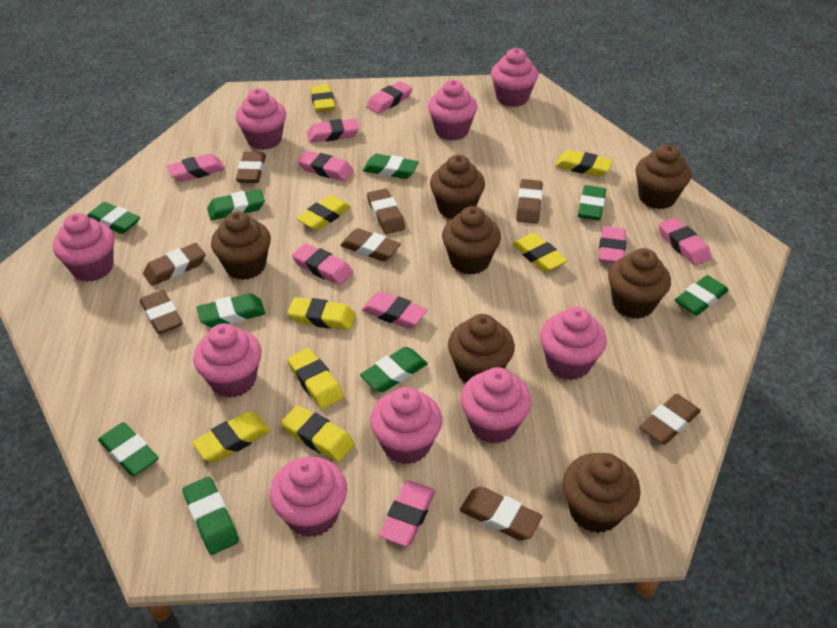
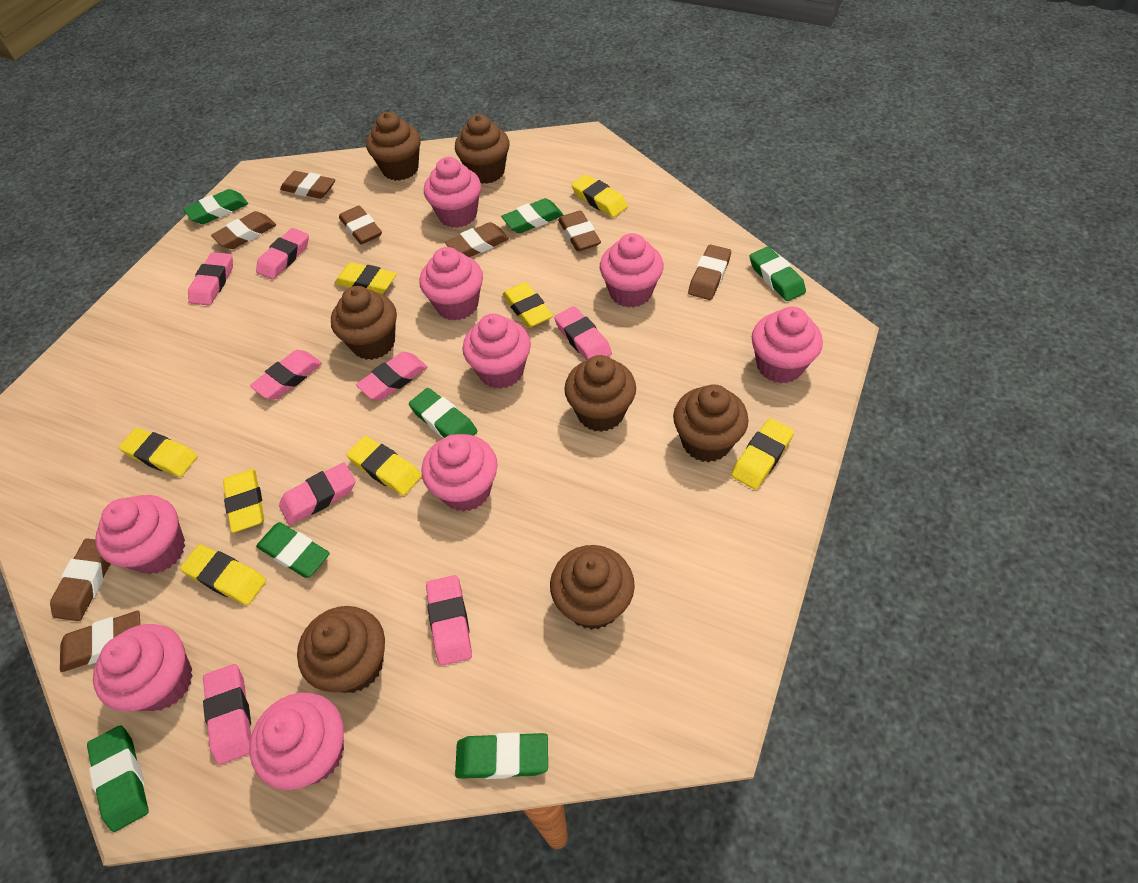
green eraser: [87,202,140,234] [98,422,159,476] [182,477,239,555] [196,293,265,328] [207,189,265,220] [360,347,428,392] [363,154,419,179] [578,185,606,220] [675,275,729,316] = 9 -> [87,726,149,832] [183,189,248,224] [256,522,330,578] [409,388,477,438] [455,732,548,779] [501,198,563,233] [750,247,806,301] = 7
pink eraser: [166,154,225,182] [292,243,353,285] [297,151,354,181] [307,119,359,143] [362,291,427,329] [366,81,413,114] [379,481,436,547] [599,226,626,263] [659,217,711,265] = 9 -> [188,252,233,306] [203,664,251,765] [250,350,322,399] [256,228,309,279] [279,462,355,525] [356,352,427,400] [426,575,472,666] [554,306,612,360] = 8

